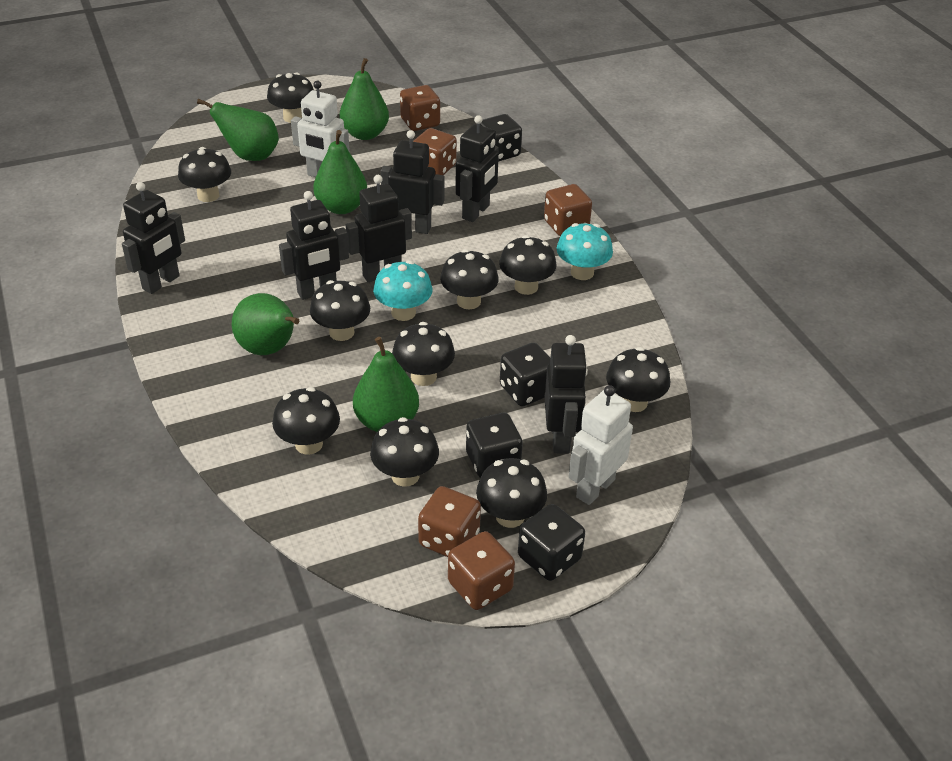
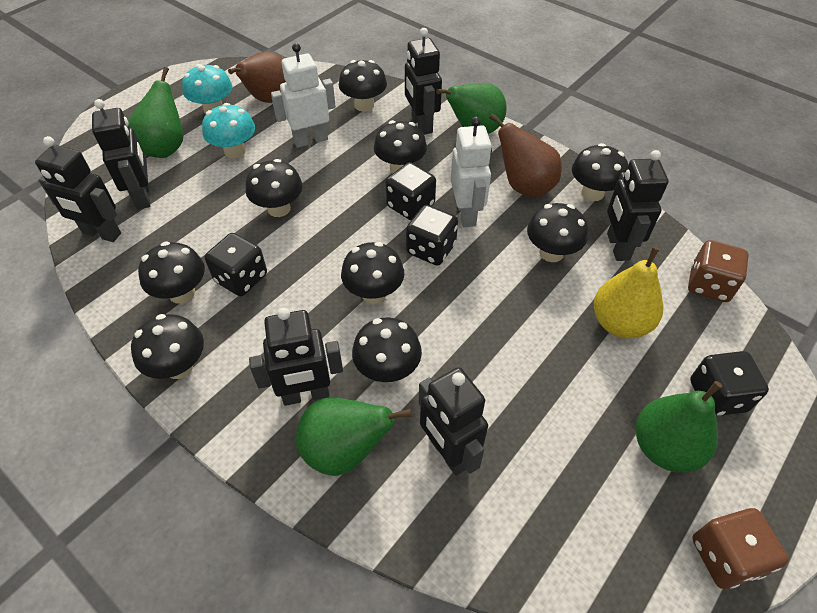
black mushroom: [178,147,231,202] [267,72,314,123] [272,387,340,455] [310,280,370,341] [370,417,439,487] [392,322,455,386] [440,249,499,309] [476,458,547,528] [499,235,557,295] [606,347,670,412] = 10 -> [131,314,204,379] [138,241,205,304] [246,159,303,217] [339,60,387,112] [341,242,404,304] [352,318,422,382] [374,120,427,173] [527,203,588,262] [572,143,628,201] = 9
brown dice: [400,85,440,131] [413,128,457,175] [418,486,481,557] [448,531,515,610] [544,184,592,236] = 5 -> [688,240,749,302] [692,508,789,589] = 2
brown pear: none = 0 -> [228,51,286,103] [489,113,562,197] = 2
green pear: [197,99,279,161] [232,293,299,355] [313,130,367,214] [340,58,389,140] [353,337,419,432] = 5 -> [128,67,184,158] [296,398,412,476] [436,83,507,134] [636,381,722,473] = 4
yellow pear: none = 0 -> [594,246,663,338] = 1

